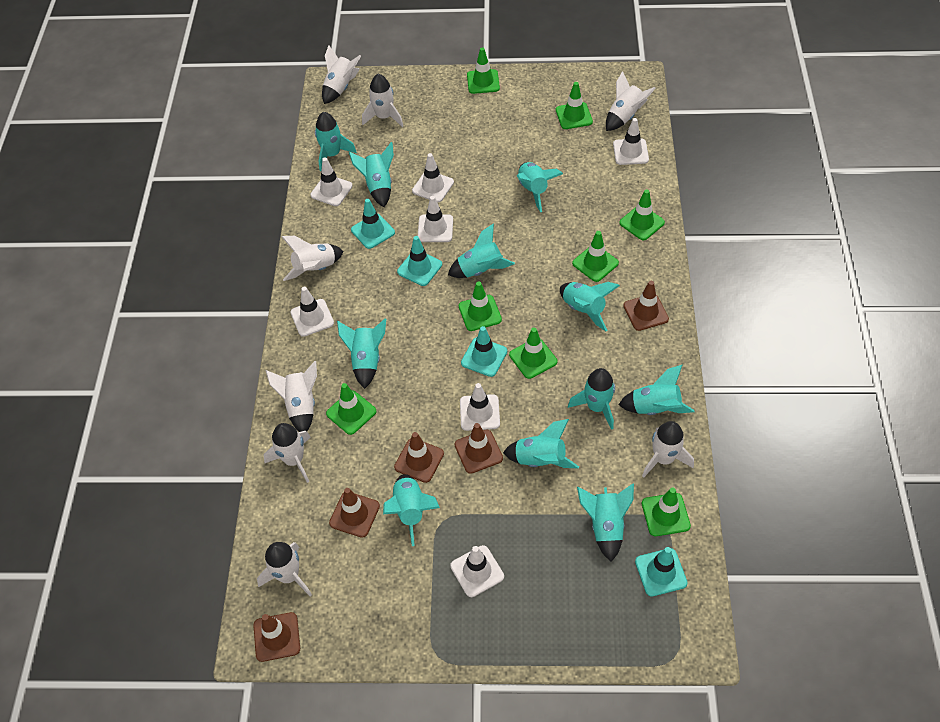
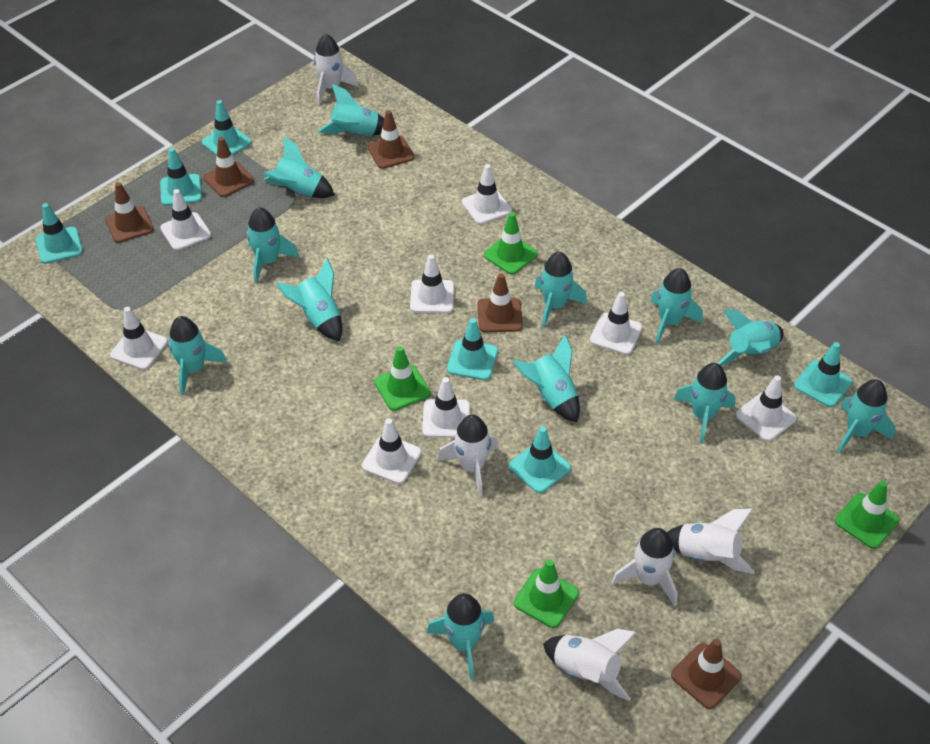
green traffic cone: [326,383,377,435] [459,281,502,331] [467,47,500,94] [509,327,557,379] [556,82,593,129] [572,231,619,282] [619,190,665,240] [642,488,691,536] = 8 -> [374,346,431,411] [484,212,538,275] [514,559,579,628] [835,481,900,549] = 4
turquoise rocket: [315,112,357,171] [337,319,386,389] [349,142,394,207] [383,474,440,546] [448,224,515,278] [503,419,579,469] [517,162,563,212] [560,282,620,331] [568,368,615,430] [577,483,634,562] [619,365,694,415] = 11 -> [168,316,227,396] [247,207,299,283] [263,136,335,198] [276,258,342,342] [318,84,384,136] [427,593,494,680] [513,334,580,423] [534,252,587,328] [650,268,703,344] [674,363,736,444] [717,309,784,366] [837,379,895,454] = 12
turquoise traffic cone: [351,199,395,249] [397,236,442,286] [461,326,507,377] [635,547,688,596] = 4 -> [36,203,83,264] [160,148,202,206] [202,100,252,156] [447,318,498,380] [509,426,571,493] [794,342,852,407] = 6
white rocket: [257,542,312,596] [264,423,311,483] [266,361,317,432] [281,236,344,281] [322,45,361,104] [362,74,403,127] [606,71,656,131] [642,421,694,478] = 8 -> [314,34,359,104] [438,415,498,496] [543,629,637,701] [611,528,678,606] [667,508,755,574] = 5
white traffic cone: [291,287,334,337] [310,158,353,206] [412,153,454,202] [418,196,453,242] [450,545,504,597] [460,383,500,431] [613,118,649,165] = 7 -> [110,307,168,370] [160,189,211,250] [362,418,421,484] [410,254,454,313] [422,377,470,438] [462,164,512,224] [590,292,642,355] [736,375,797,441] = 8

